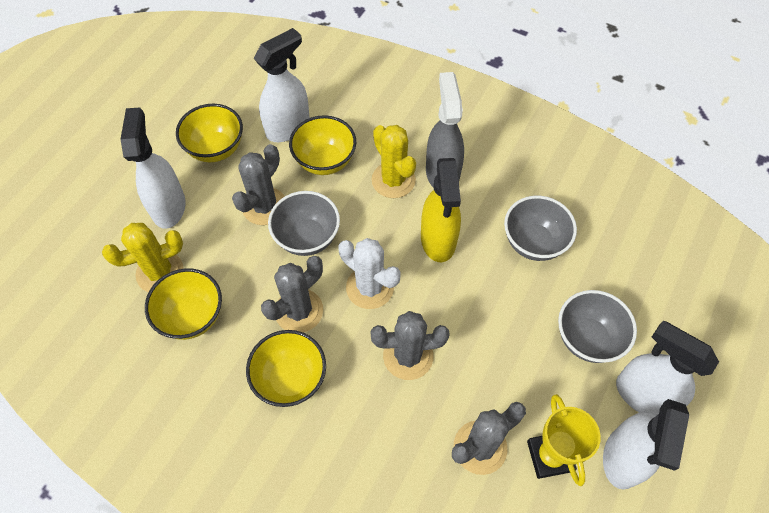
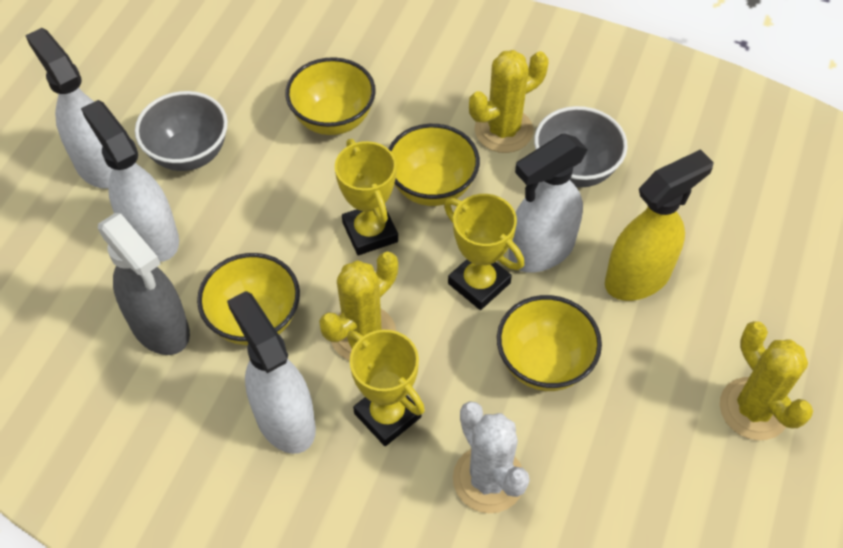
grey bowl: [268,191,340,256] [504,196,577,261] [558,290,637,363] = 3 -> [135,91,228,171] [534,106,627,187] = 2
grey cactus: [232,144,285,225] [261,256,323,333] [370,311,450,380] [452,402,526,475] = 4 -> none = 0
yellow cactus: [102,223,184,292] [371,125,416,198] = 2 -> [319,252,398,360] [469,50,549,153] [720,321,813,440] = 3
yellow trophy: [527,394,601,486] = 1 -> [335,139,398,255] [347,330,425,446] [444,194,524,310] = 3

